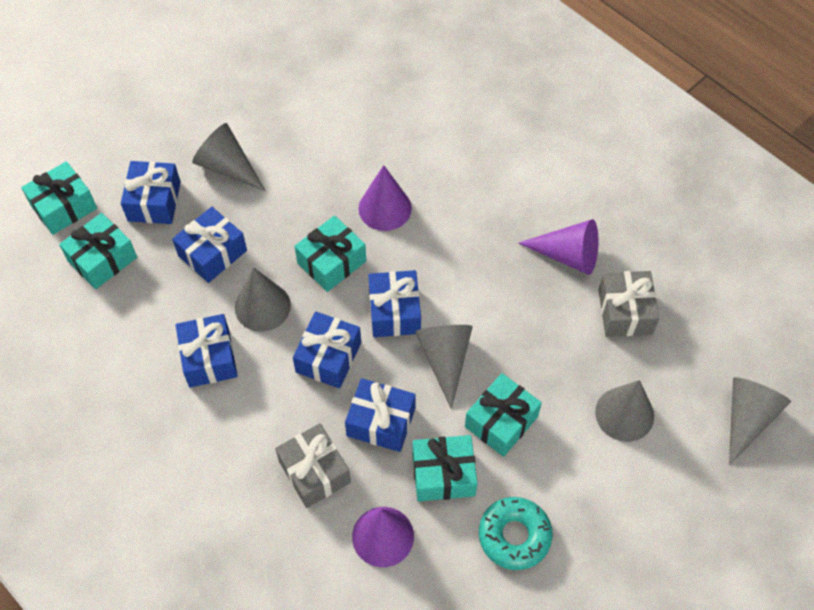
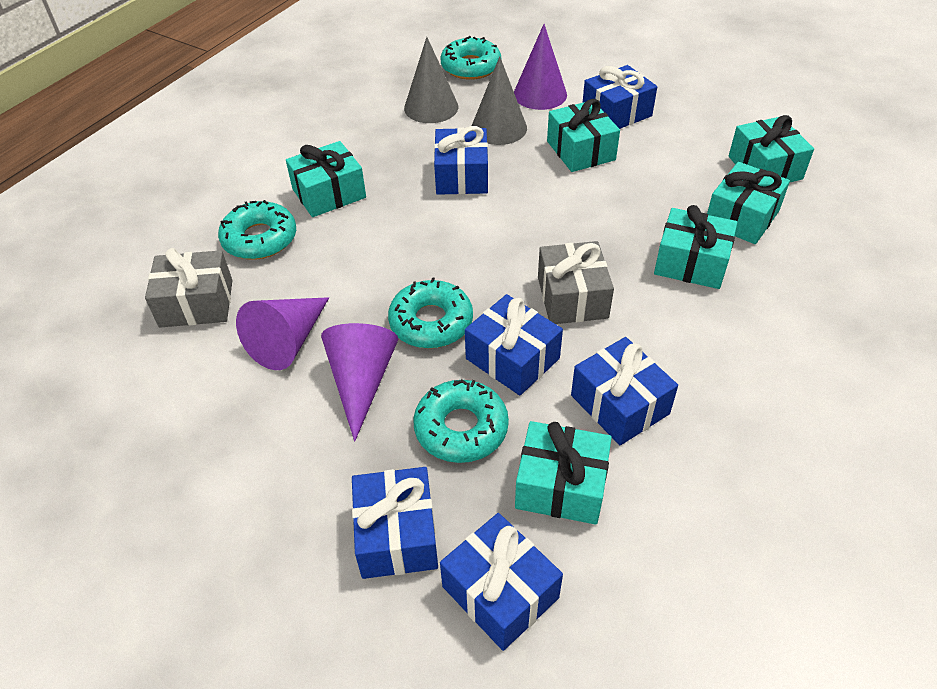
grey cone: [192,123,266,191] [235,267,291,332] [415,325,473,409] [595,380,654,442] [729,377,791,466] = 5 -> [404,37,458,123] [472,56,527,145] = 2
turquoise donut: [479,497,553,570] = 1 -> [218,200,296,260] [388,277,473,348] [413,379,509,463] [440,36,501,80] = 4
turquoise gift: [21,161,97,235] [59,213,137,289] [294,215,366,292] [412,435,478,502] [465,373,542,457] = 5 -> [286,141,366,217] [515,421,612,525] [547,99,620,172] [654,205,737,289] [707,162,790,244] [729,115,814,182] = 6

